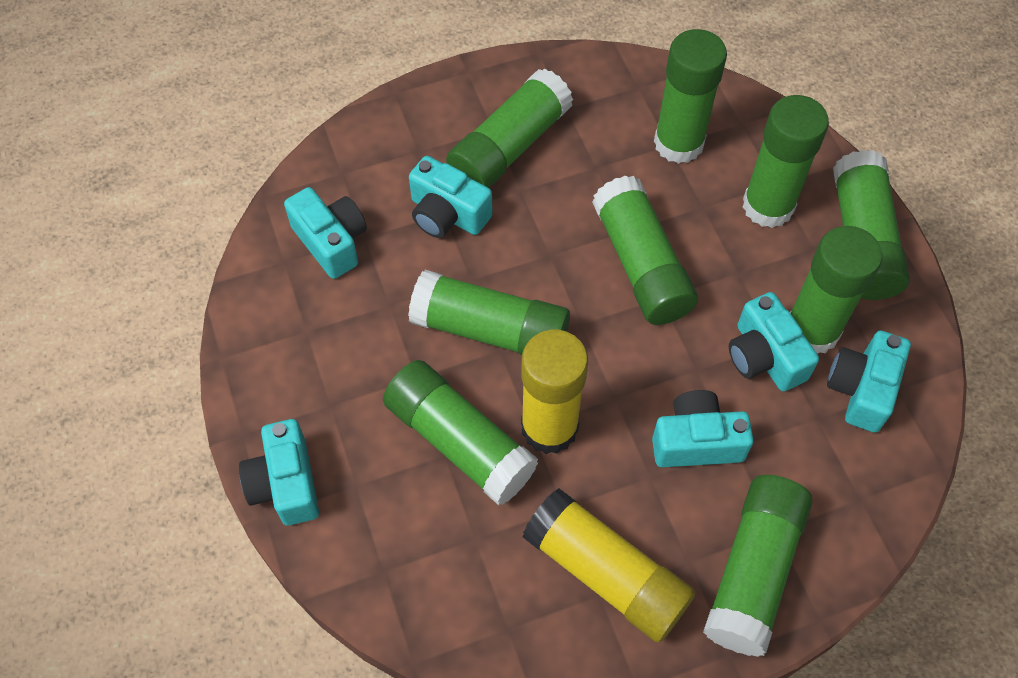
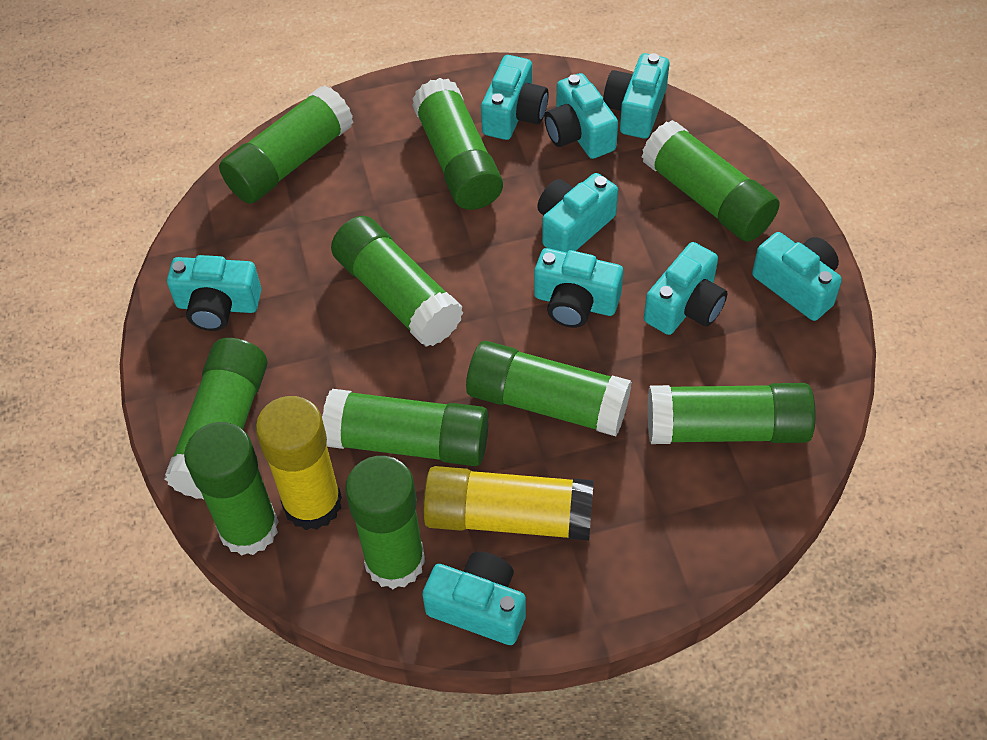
green glue stick: [383,360,538,505] [408,270,570,355] [446,68,573,188] [592,176,698,325] [654,29,727,164] [703,475,812,657] [742,95,829,228] [790,226,882,354] [833,150,910,300] = 9 -> [164,338,267,499] [184,422,279,556] [219,85,354,204] [322,389,489,466] [331,216,463,347] [345,456,425,589] [412,78,503,210] [466,341,632,436] [642,120,780,242] [648,383,816,444] = 10
turquoise camera: [239,419,319,526] [284,187,367,279] [409,156,493,238] [652,390,754,467] [729,292,819,392] [827,331,911,433] = 6 -> [167,255,262,331] [422,551,526,645] [481,55,549,140] [534,248,623,328] [537,173,618,252] [544,73,618,159] [603,53,669,139] [644,242,727,335] [752,232,842,321] = 9

